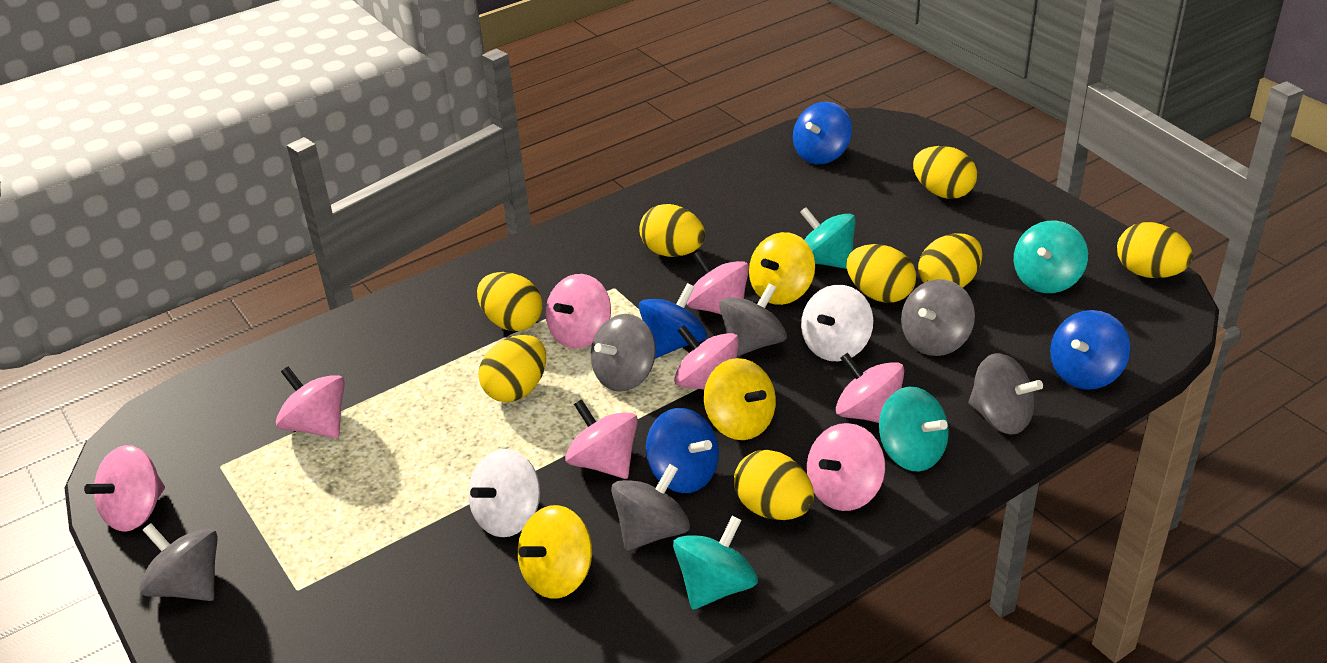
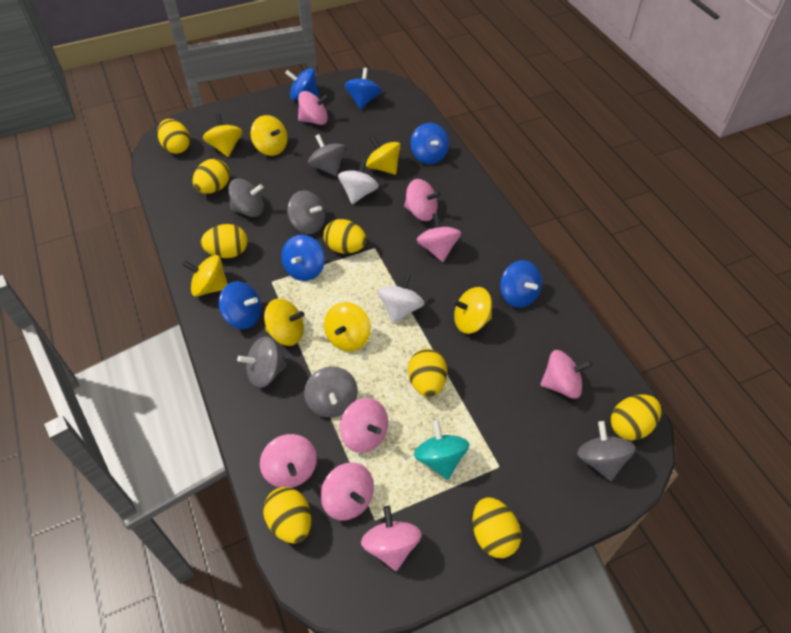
blue spinning top: [639,283,707,358] [646,408,719,493] [793,102,852,164] [1050,310,1130,390] = 4 -> [219,281,261,329] [281,235,325,281] [285,68,319,100] [344,68,381,109] [411,123,449,164] [500,260,542,308] = 6
turquoise spinning top: [673,516,758,610] [800,207,856,269] [879,387,949,472] [1014,220,1088,293] = 4 -> [414,420,469,480] = 1
yellow spinning top: [518,505,592,599] [704,358,776,440] [749,232,815,305] = 3 -> [182,255,228,296] [203,114,243,157] [250,115,288,156] [264,298,304,346] [324,302,371,351] [366,136,401,175] [452,287,492,334] = 7

